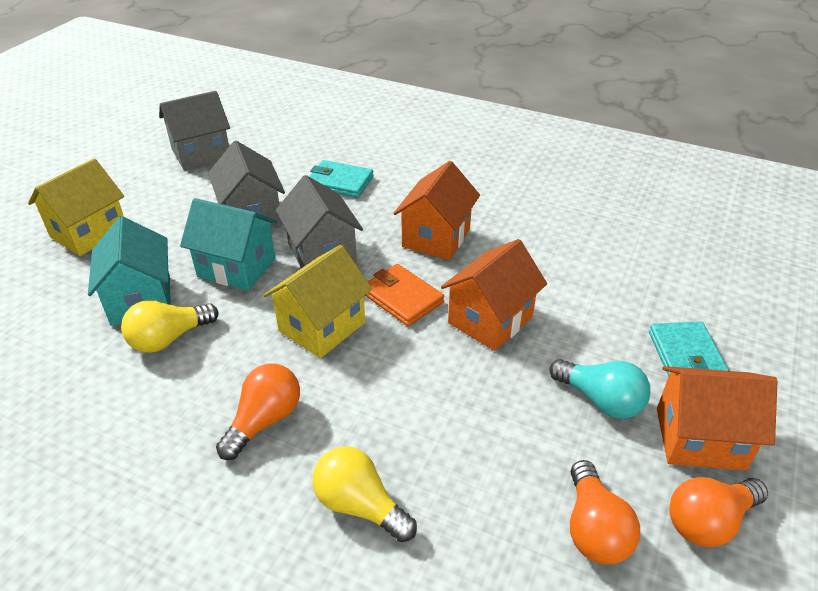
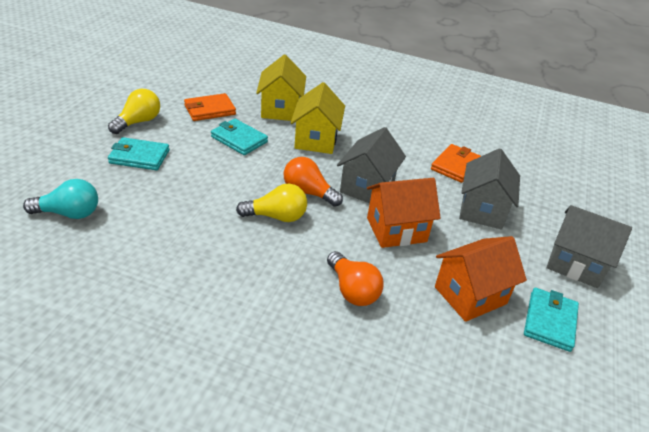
orange house: [393,161,480,260] [441,239,547,351] [657,366,777,471] = 3 -> [367,178,441,248] [435,236,527,322] = 2
orange light bulb: [216,364,300,460] [570,460,640,565] [669,477,768,547] = 3 -> [284,157,343,207] [327,251,384,306] = 2
orange wallet: [365,264,444,326] = 1 -> [184,93,236,121] [431,144,481,183] = 2
turquoise house: [88,216,171,326] [180,198,277,291] = 2 -> none = 0
turquoise wallet: [309,160,374,198] [649,321,729,377] = 2 -> [108,137,170,171] [211,119,268,155] [524,288,579,352] = 3

